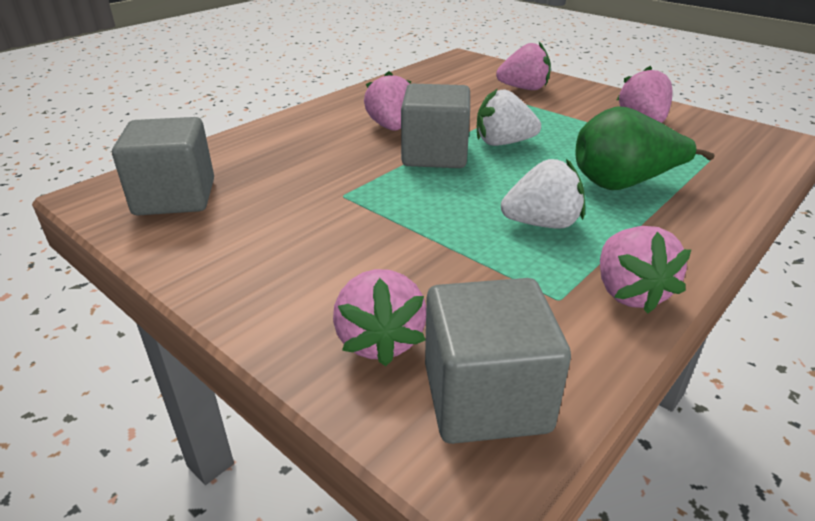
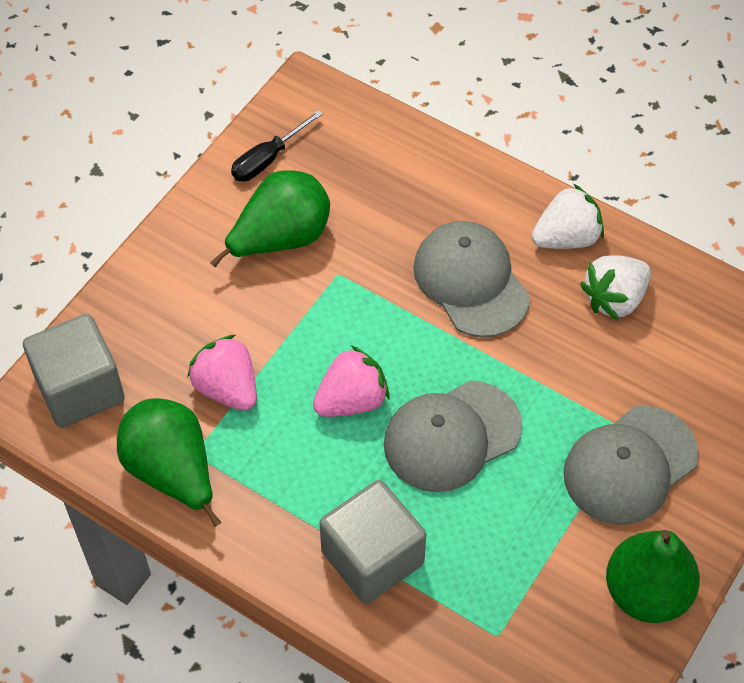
black screwdriver: none = 0 -> [231,110,323,182] = 1
green pear: [576,107,715,190] = 1 -> [117,398,222,527] [210,170,330,268] [606,530,700,623] = 3
grey cap: none = 0 -> [384,380,522,492] [413,221,530,338] [563,406,699,525] = 3
grey cube: [112,117,214,215] [401,84,470,168] [425,278,571,444] = 3 -> [23,314,125,428] [319,480,426,604] = 2
pink strawberry: [333,269,426,366] [364,71,412,131] [496,42,551,90] [600,226,691,314] [617,66,673,123] = 5 -> [187,335,257,411] [313,345,390,417] = 2

